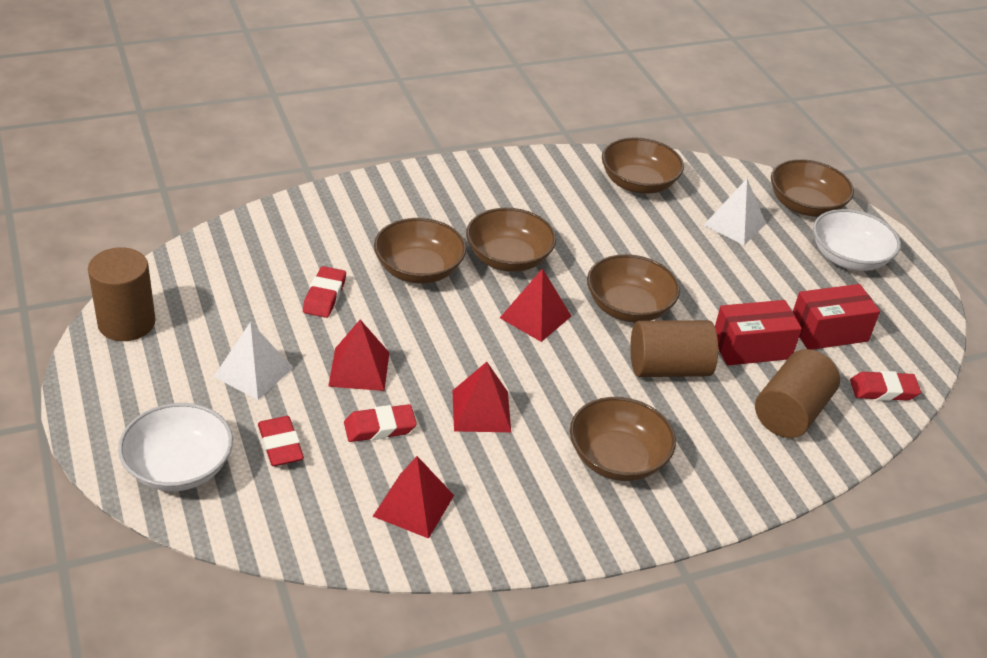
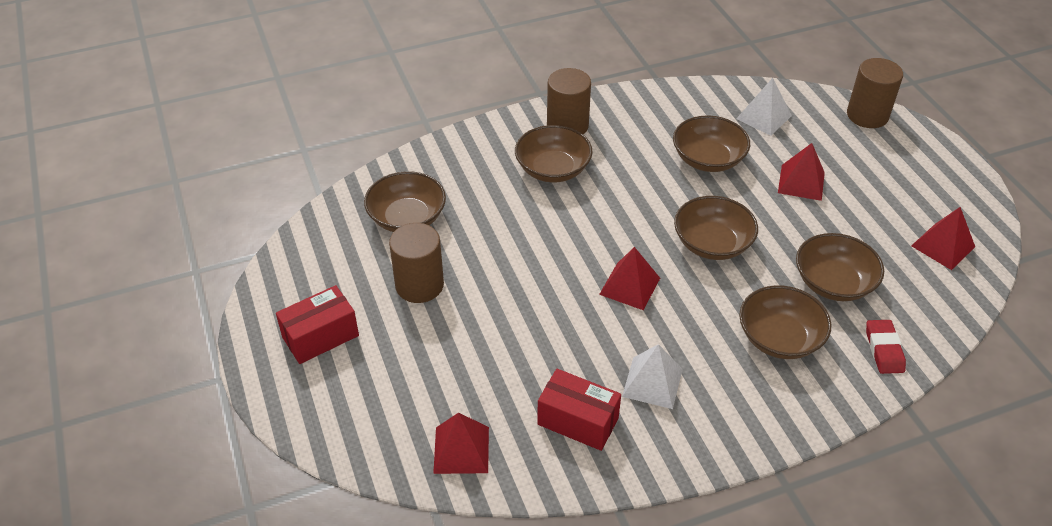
red eraser: [258,416,304,466] [303,266,346,318] [344,404,417,442] [850,371,921,401] = 4 -> [866,320,906,374] = 1
white bowl: [118,403,233,491] [813,209,901,271] = 2 -> none = 0

